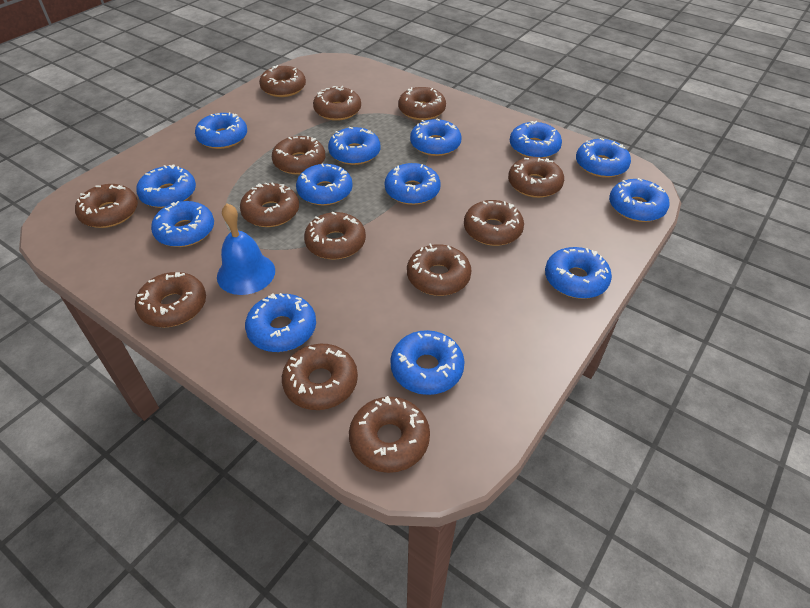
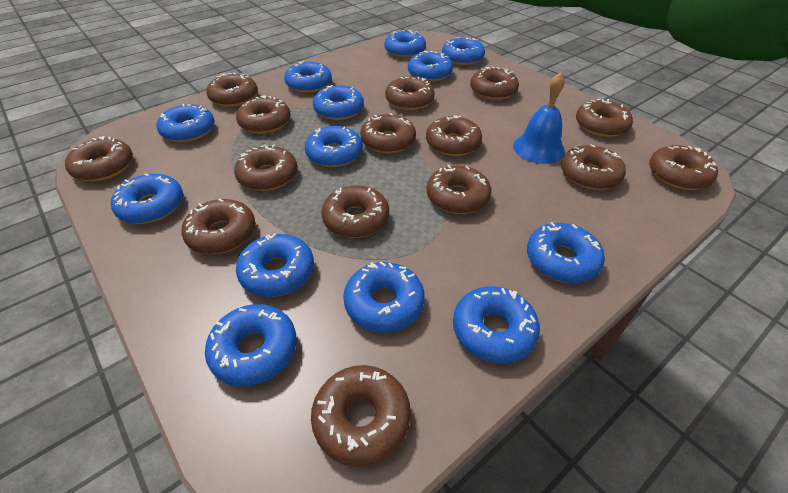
brown donut: [75,184,138,228] [135,272,206,327] [240,183,299,227] [259,65,306,97] [272,136,325,175] [282,344,358,410] [304,212,366,260] [313,86,361,121] [349,396,430,473] [398,87,446,120] [407,244,472,296] [464,200,524,246] [508,157,564,198] = 13 -> [65,136,133,182] [182,198,255,254] [206,73,258,107] [234,144,297,191] [236,95,291,134] [311,365,411,467] [321,185,389,238] [360,113,416,154] [385,77,435,110] [426,115,482,156] [426,165,491,214] [470,67,519,100] [561,145,626,190] [576,99,633,137] [649,145,718,190] = 15

